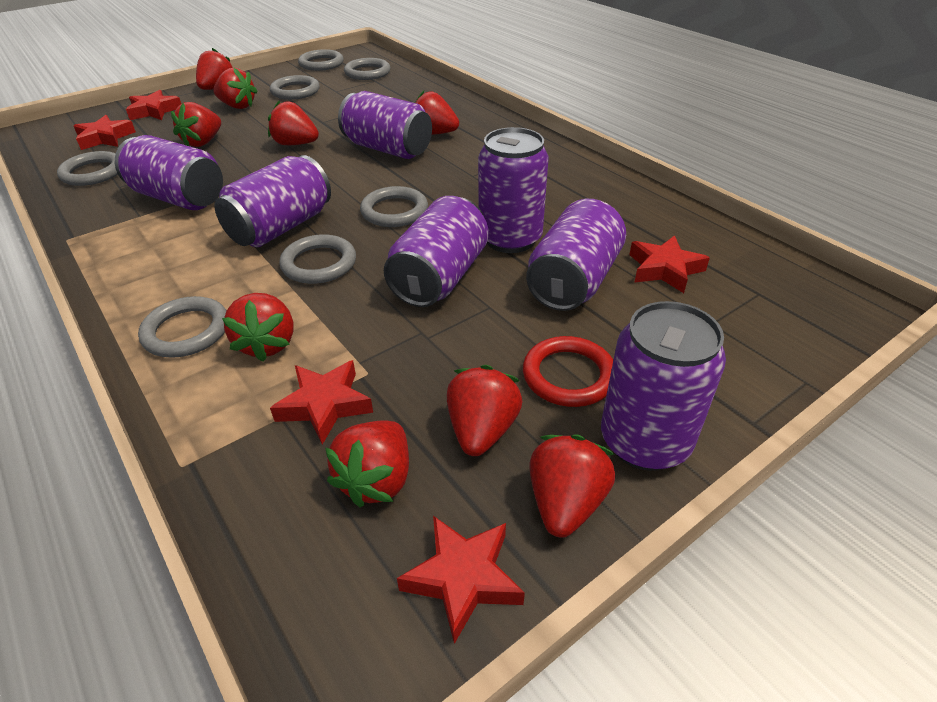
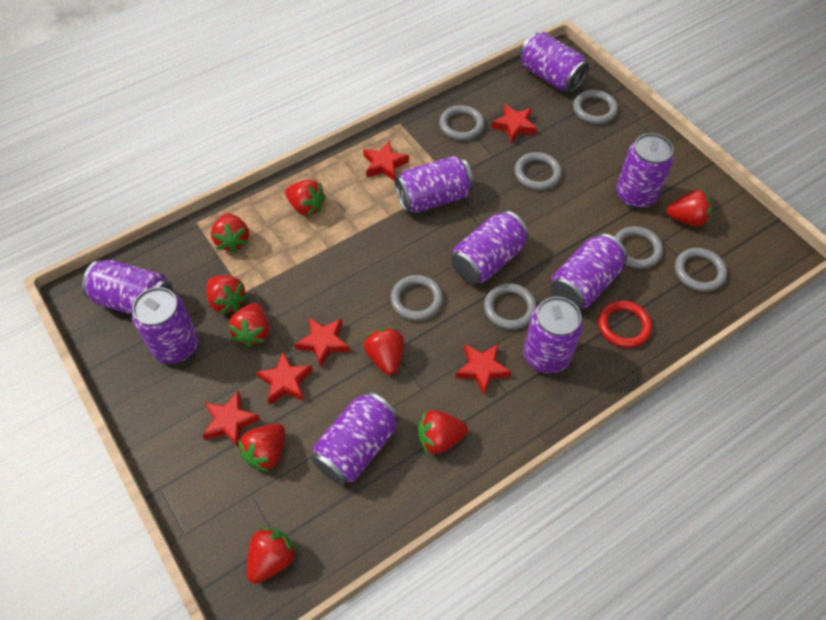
purple can: [115,135,223,210] [215,155,331,247] [338,91,432,159] [384,196,489,307] [478,127,549,253] [526,199,626,311] [601,301,726,471] = 7 -> [82,259,173,315] [132,287,199,364] [311,391,399,485] [395,156,473,212] [451,211,529,284] [520,32,589,93] [524,297,583,374] [551,233,627,309] [616,133,674,208] = 9
red star: [74,115,136,150] [126,90,181,120] [270,360,373,445] [397,516,525,644] [629,235,710,293] = 5 -> [202,391,260,448] [256,352,313,405] [295,317,350,368] [363,141,409,181] [455,344,511,395] [491,104,537,143] = 6

